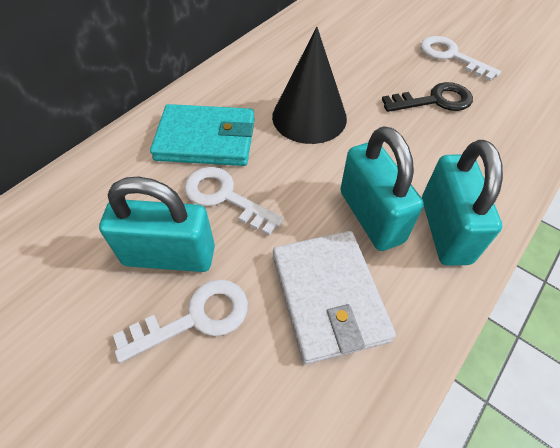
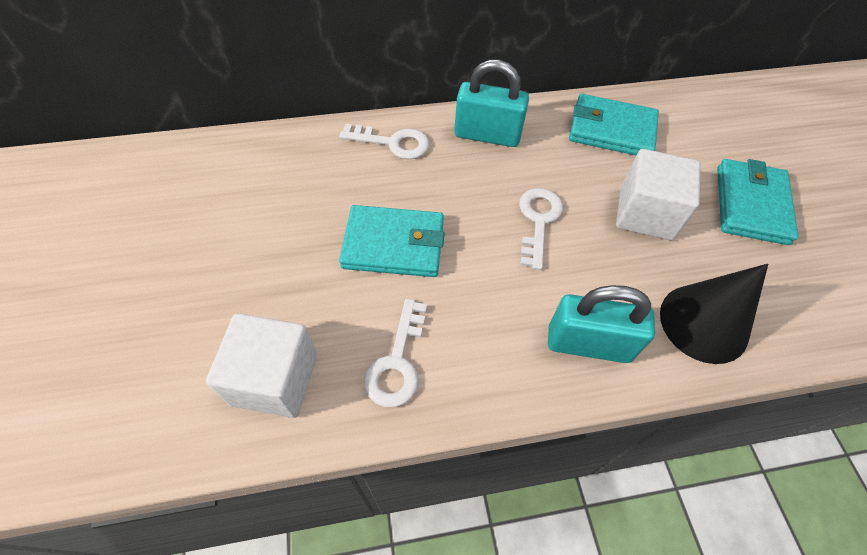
black key: [382,82,473,112] = 1 -> none = 0
turquoise padlock: [99,176,215,272] [340,126,424,251] [422,140,503,266] = 3 -> [454,60,529,147] [548,285,655,363] = 2
turquoise wallet: [150,104,255,166] = 1 -> [339,205,445,277] [569,94,659,155] [717,159,799,245] = 3
white cube: none = 0 -> [206,313,317,418] [616,149,701,240] = 2
white wallet: [273,231,396,364] = 1 -> none = 0

